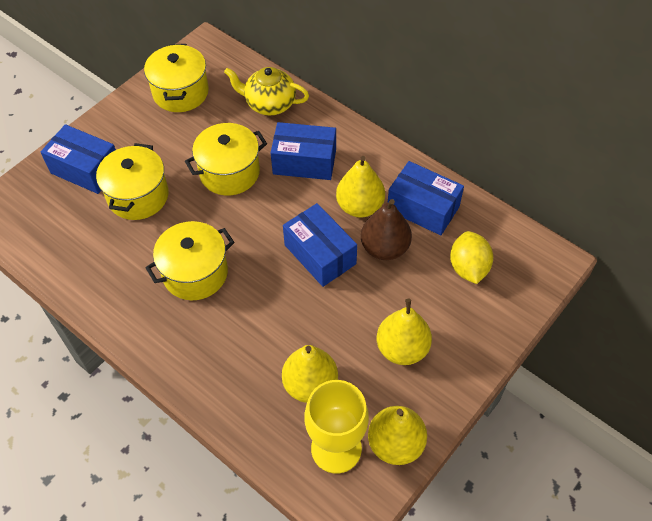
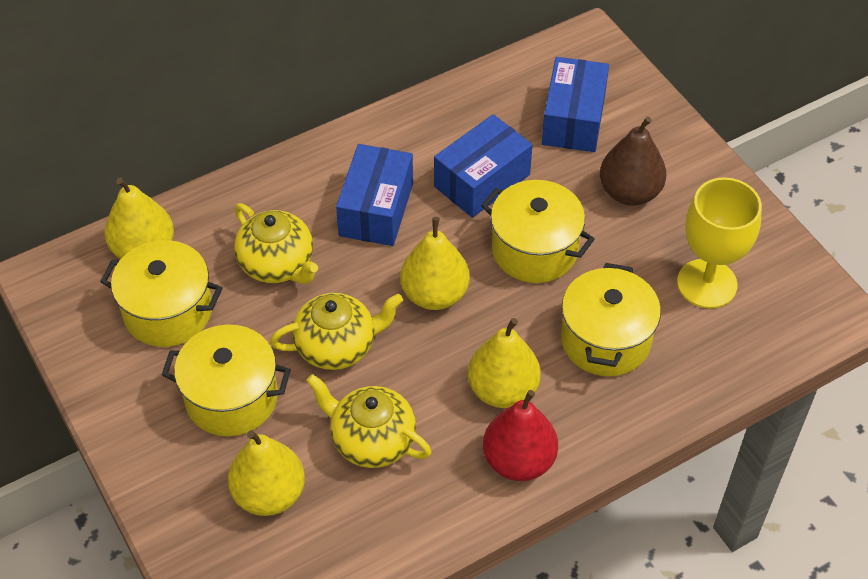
blue box: [41,124,116,194] [271,122,336,180] [283,203,357,287] [388,161,464,235] = 4 -> [336,144,413,246] [434,114,533,218] [542,57,609,152] = 3
red pear: none = 0 -> [483,390,558,481] = 1
yellow lemon: [450,231,493,284] = 1 -> none = 0
yellow teapot: [224,67,309,115] = 1 -> [234,203,318,284] [270,293,403,370] [306,374,432,468] = 3

